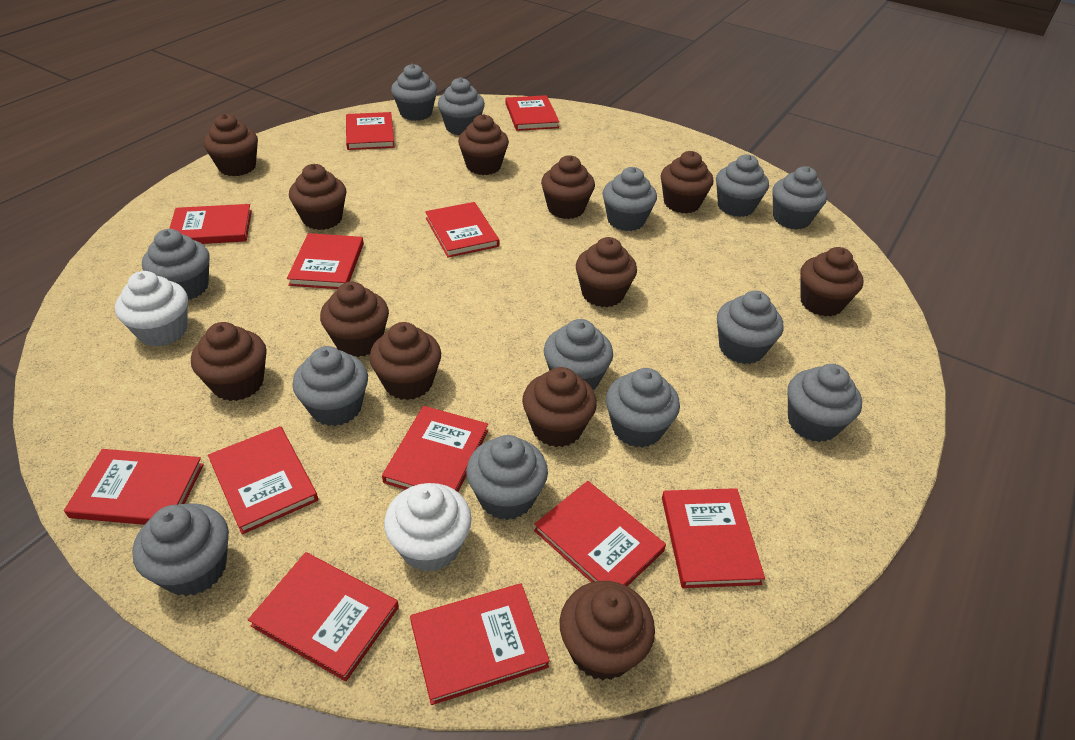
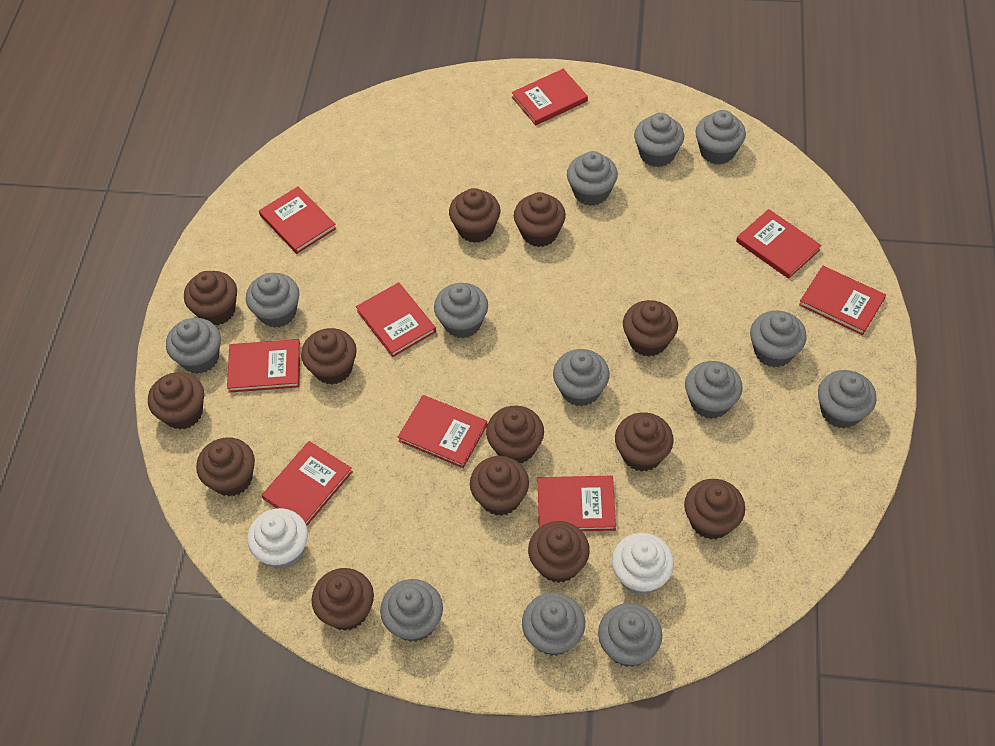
brown cupcake: [191,322,267,401] [204,114,258,176] [289,164,346,230] [320,282,389,357] [369,322,441,400] [458,114,509,175] [522,367,597,447] [541,155,595,219] [560,581,655,681] [576,237,637,307] [661,151,713,213] [800,247,864,317] = 12 -> [148,372,204,430] [184,271,237,325] [196,437,255,497] [301,328,357,385] [312,568,374,630] [449,188,500,243] [470,456,529,516] [486,406,544,463] [514,192,566,247] [528,521,590,583] [615,412,674,472] [623,300,678,357] [684,479,745,540] = 13
red book: [64,449,204,525] [169,204,252,244] [208,426,318,534] [248,552,399,682] [287,233,364,289] [346,112,395,150] [382,406,488,492] [410,584,550,705] [425,202,499,258] [506,95,559,131] [534,481,666,586] [662,488,765,588] = 12 -> [227,339,300,393] [259,186,336,254] [262,441,353,526] [356,282,436,357] [398,395,488,468] [512,69,588,125] [538,476,616,531] [736,209,822,279] [799,266,886,335] = 9

